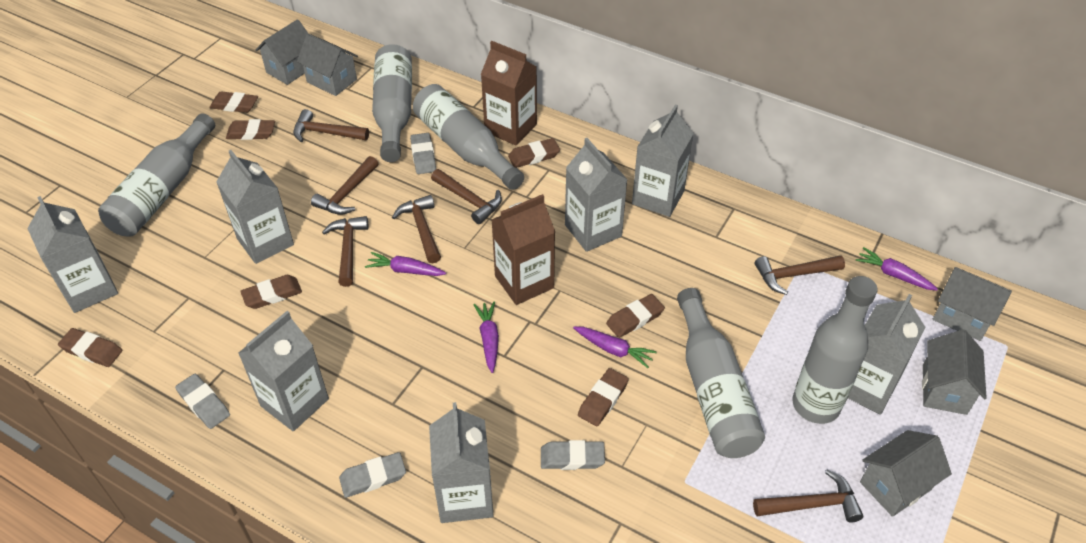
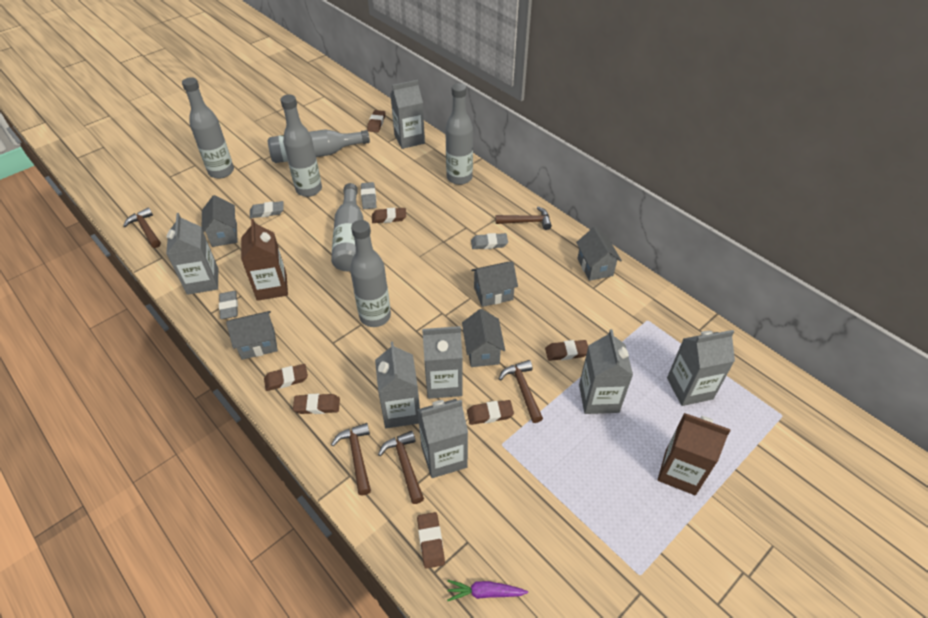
brown hammer: [293,109,369,142] [311,156,379,215] [322,216,368,287] [392,195,441,263] [431,169,502,224] [753,470,863,522] [755,255,845,295] = 7 -> [123,207,161,248] [331,423,371,495] [378,431,424,504] [495,207,552,230] [499,360,543,423] = 5
grey bottle: [98,113,215,236] [372,44,412,162] [413,84,524,190] [677,288,765,458] [792,276,878,424] = 5 -> [182,77,234,178] [268,129,370,163] [280,95,322,197] [331,183,363,271] [350,220,391,327] [445,83,473,185] = 6
purple carrot: [365,252,446,276] [474,302,499,373] [573,326,657,368] [856,247,938,291] = 4 -> [447,580,528,601] = 1

